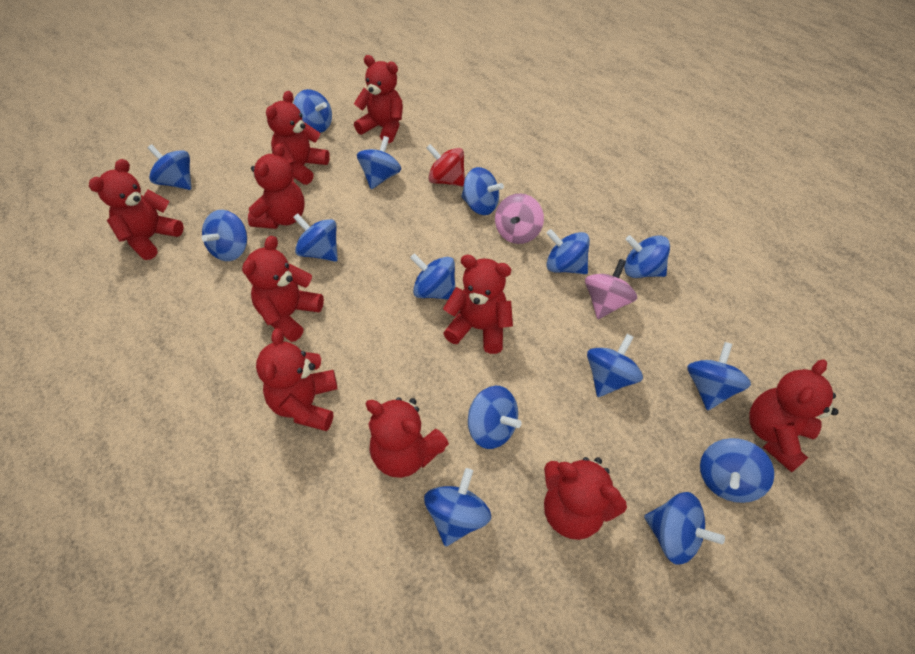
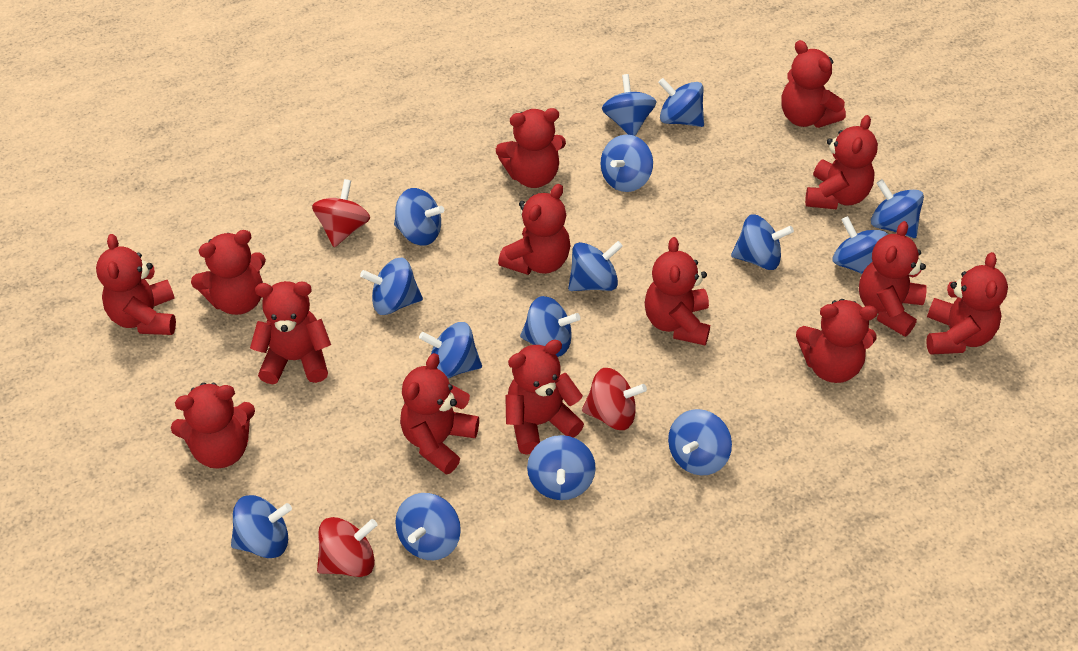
pink spinning top: [495,193,544,244] [585,259,637,319] = 2 -> none = 0
red spinning top: [426,144,465,187] = 1 -> [312,179,370,247] [317,517,377,577] [582,368,647,430] = 3
red teddy bear: [89,159,184,260] [242,236,324,342] [248,143,305,229] [256,328,337,431] [266,91,330,185] [354,55,403,143] [366,397,449,478] [443,255,513,354] [544,457,627,540] [749,360,838,472] = 10 -> [96,234,176,335] [171,383,255,469] [191,230,266,315] [250,281,331,384] [400,353,479,475] [496,108,566,188] [498,184,570,275] [505,340,584,455] [645,237,710,345] [781,40,846,128] [796,299,878,383] [805,115,878,209] [859,221,927,337] [926,252,1008,355] = 14

